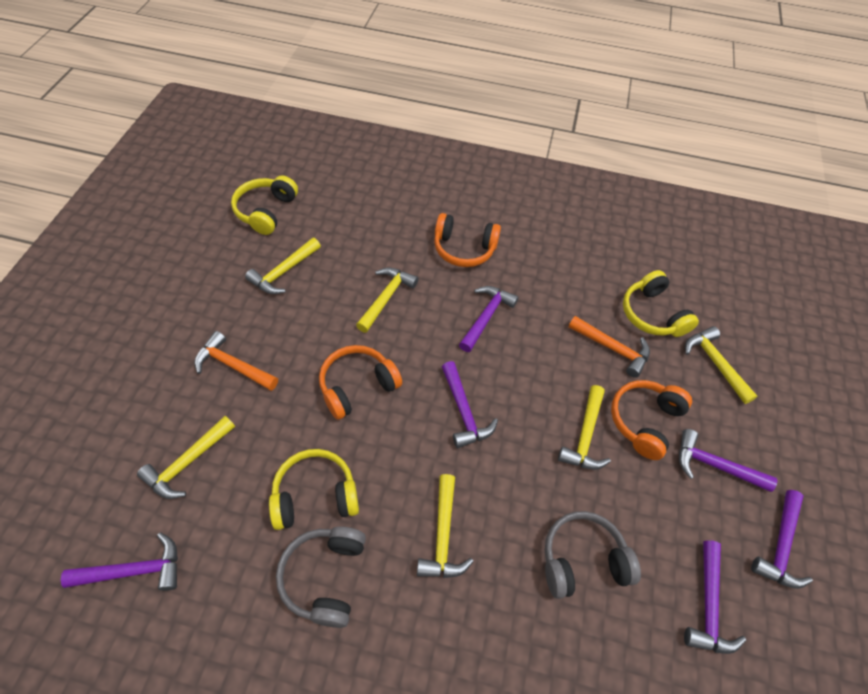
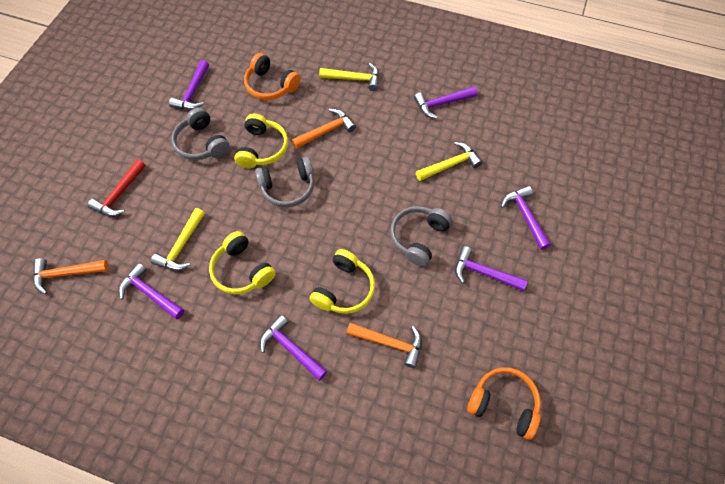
grey headphones: [276,526,366,628] [545,511,641,599] = 2 -> [171,107,230,160] [255,157,314,208] [390,206,452,267] = 3
orange hammer: [194,331,278,391] [568,316,650,378] = 2 -> [33,258,109,294] [292,109,356,149] [347,323,422,368] = 3
orange headphones: [319,345,402,420] [434,213,501,267] [611,380,692,460] = 3 -> [244,53,301,100] [467,367,541,440] = 2
red hammer: none = 0 -> [87,159,146,216] = 1
yellow hammer: [137,416,235,499] [245,238,321,294] [356,267,418,333] [417,474,474,578] [558,385,611,470] [685,326,757,404] = 6 -> [151,208,205,271] [319,63,379,91] [416,142,482,181] = 3

